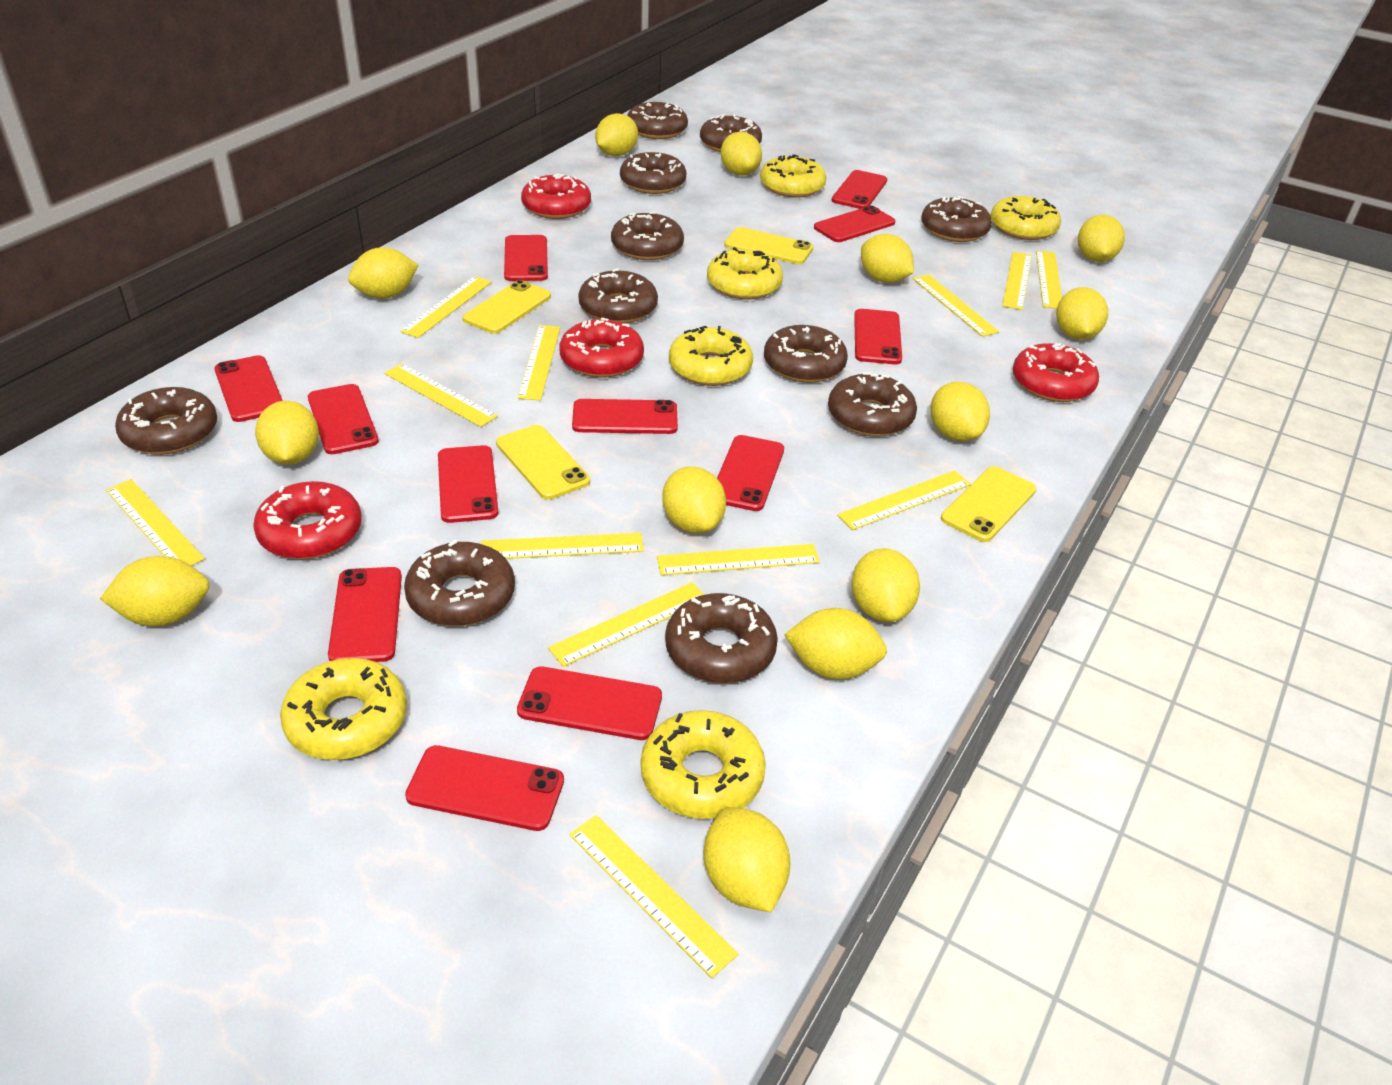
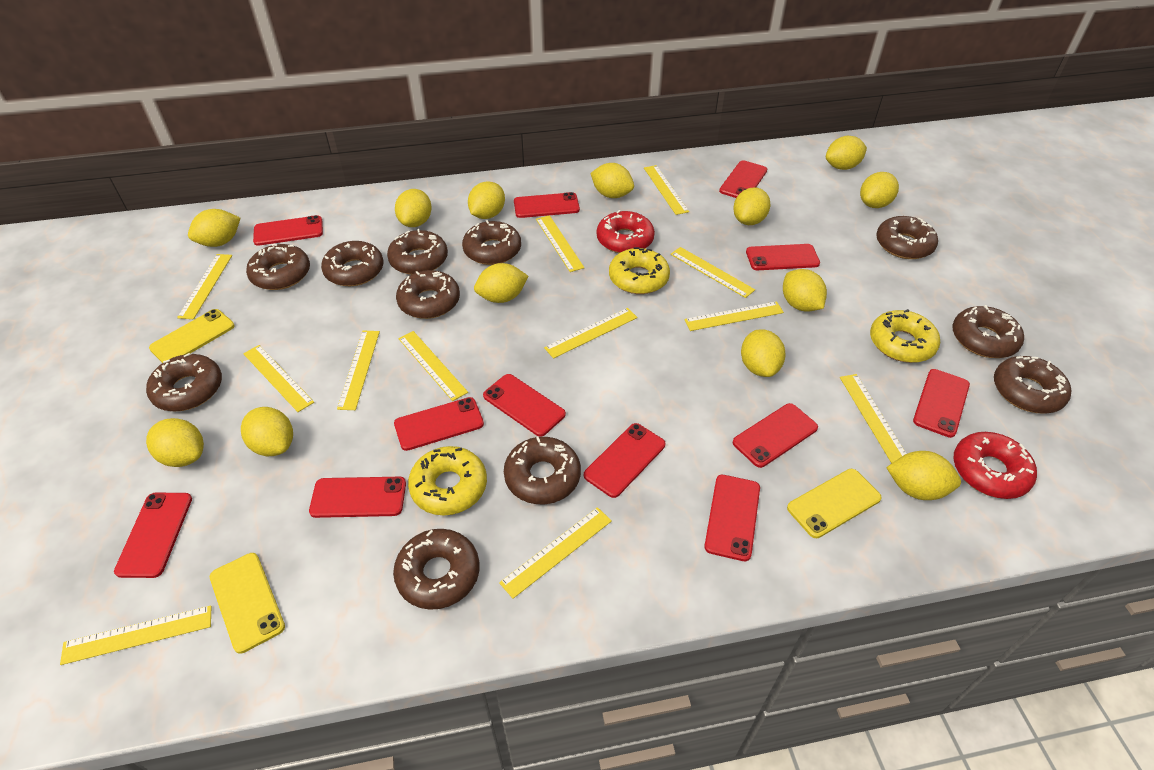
red donut: [253,481,362,559] [521,174,591,219] [559,317,644,378] [1013,343,1099,402] = 4 -> [597,210,655,253] [953,432,1037,499] = 2
yellow donut: [280,658,407,760] [641,710,766,819] [669,326,753,386] [707,247,783,300] [760,154,827,198] [991,196,1061,240] = 6 -> [408,446,487,515] [609,247,670,294] [870,309,940,363] = 3
yellow phone: [463,280,551,334] [496,425,590,500] [724,227,813,264] [941,466,1036,542] = 4 -> [149,309,235,363] [210,553,285,654] [787,469,882,538] = 3

